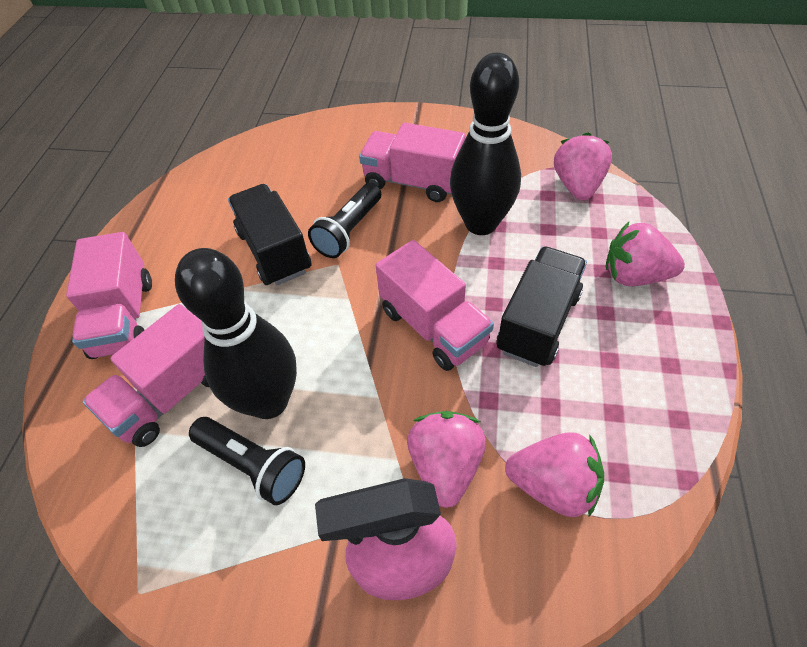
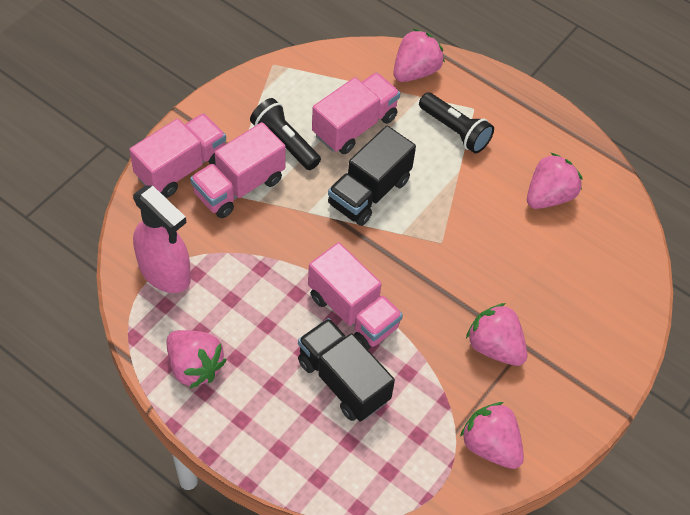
black bowling pin: [175,248,297,419] [450,52,521,235] = 2 -> none = 0
pink strawberry: [407,411,486,508] [505,432,604,517] [554,132,612,201] [606,222,685,286] = 4 -> [167,330,226,388] [393,29,445,82] [460,402,524,469] [466,303,527,366] [527,153,583,209] = 5

